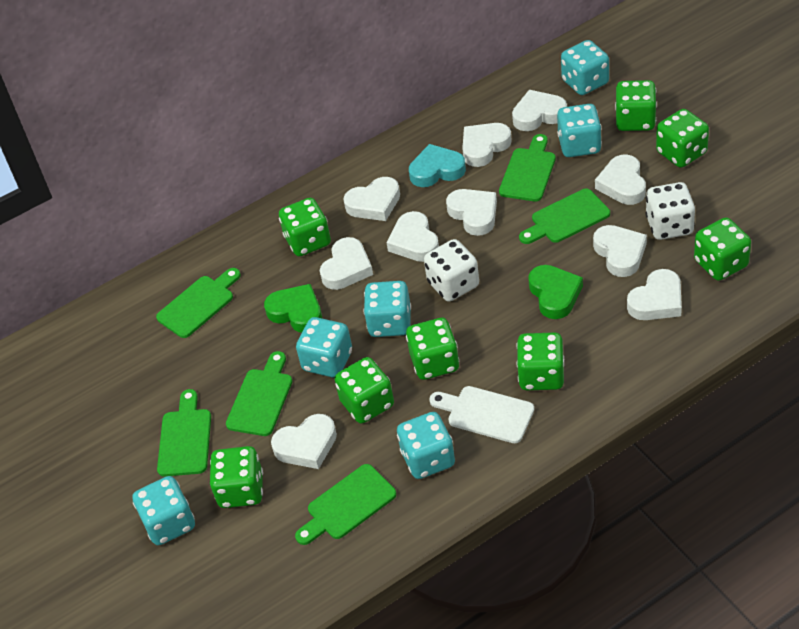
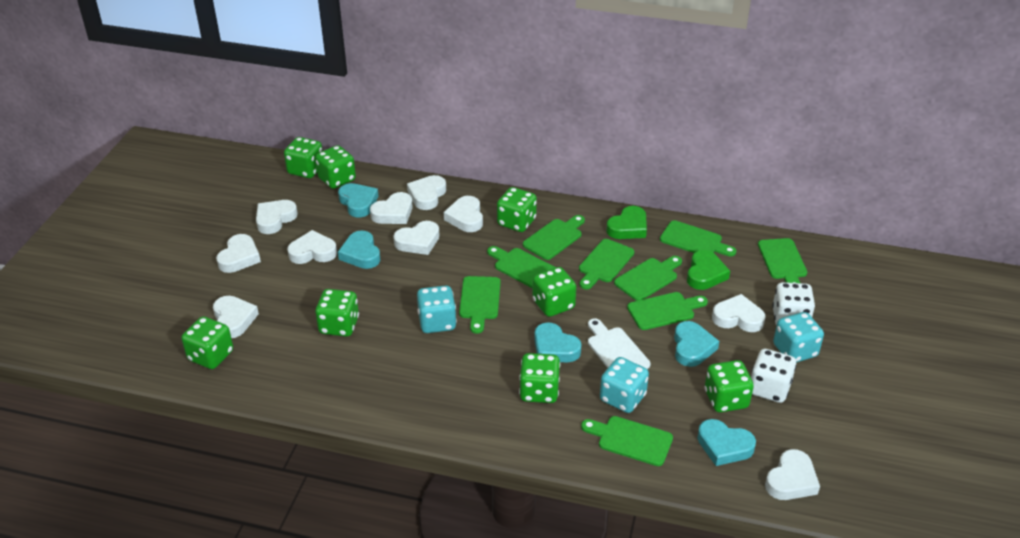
green cutting board: [156,268,241,338] [157,389,211,477] [226,351,292,436] [295,464,396,545] [499,134,556,201] [519,189,610,244] = 6 -> [459,276,501,334] [487,246,556,288] [523,215,585,260] [579,239,634,289] [581,416,673,466] [614,256,682,301] [627,292,708,330] [660,220,737,257] [758,238,807,283] = 9
turquoise dice: [132,476,195,545] [296,317,352,378] [363,281,411,337] [397,412,455,479] [557,104,602,157] [561,40,609,95] = 6 -> [417,285,457,333] [600,357,649,413] [773,312,824,363] = 3
turquoise heart: [409,144,466,187] = 1 -> [338,183,379,217] [338,230,381,269] [534,322,582,362] [674,321,719,367] [697,419,756,466] = 5

